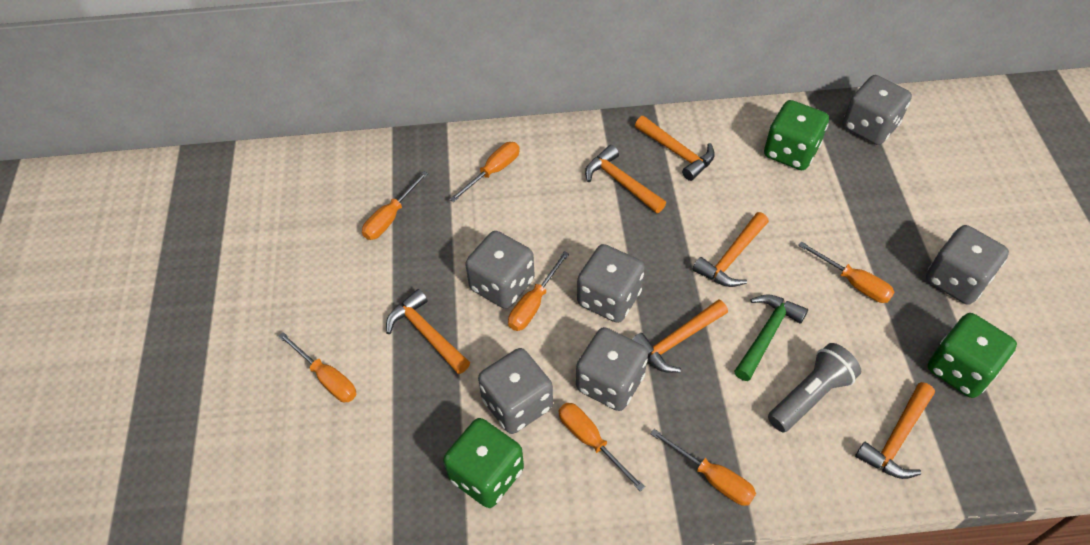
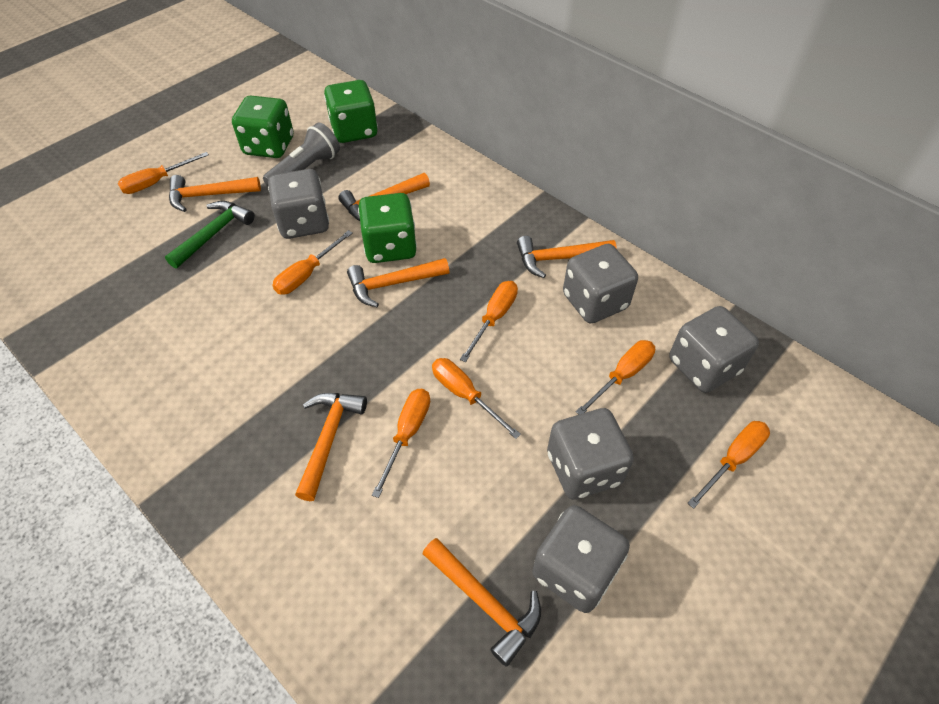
grey dice: [465,231,535,309] [478,348,553,434] [576,327,648,411] [577,244,645,323] [842,75,912,145] [926,225,1009,305] = 6 -> [268,169,329,239] [532,505,630,613] [547,408,634,500] [563,244,638,324] [669,306,759,393] = 5

